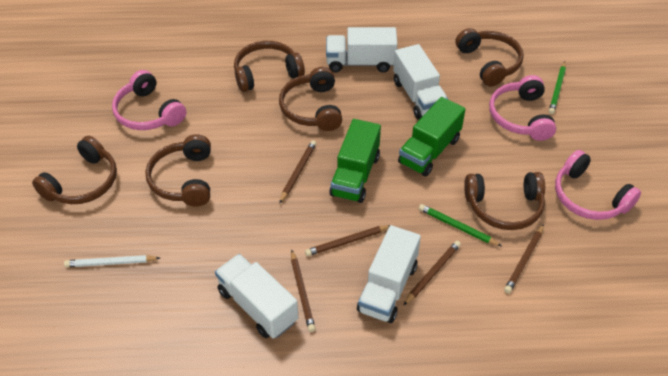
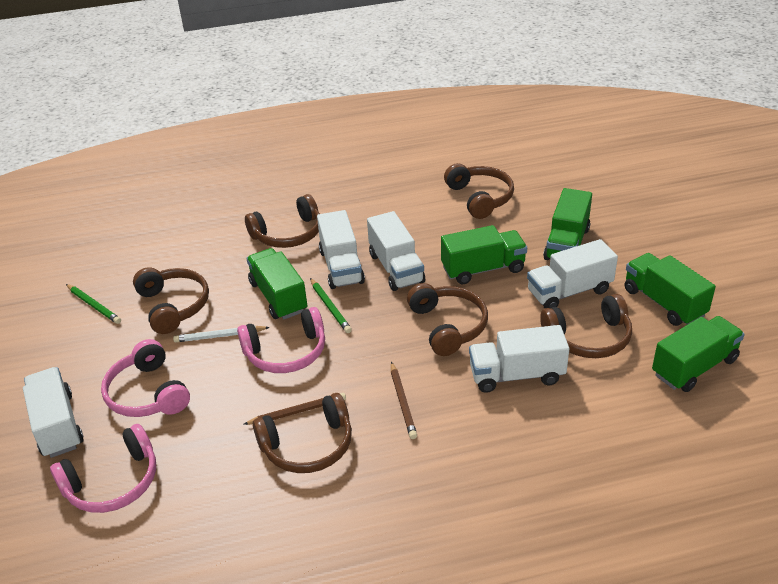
brown pencil: [279,140,316,204] [291,250,316,332] [305,225,390,256] [403,241,461,306] [504,224,544,293] = 5 -> [243,393,346,425] [391,362,417,439] = 2
green truck: [329,119,381,203] [398,97,466,177] = 2 -> [246,248,307,319] [441,225,527,284] [543,188,592,260] [625,253,716,326] [652,316,745,392] = 5
white truck: [215,254,298,339] [326,27,397,72] [357,225,421,323] [393,44,448,119] = 4 -> [23,367,84,458] [317,210,365,289] [367,211,425,291] [469,325,569,393] [527,239,618,308] = 5

